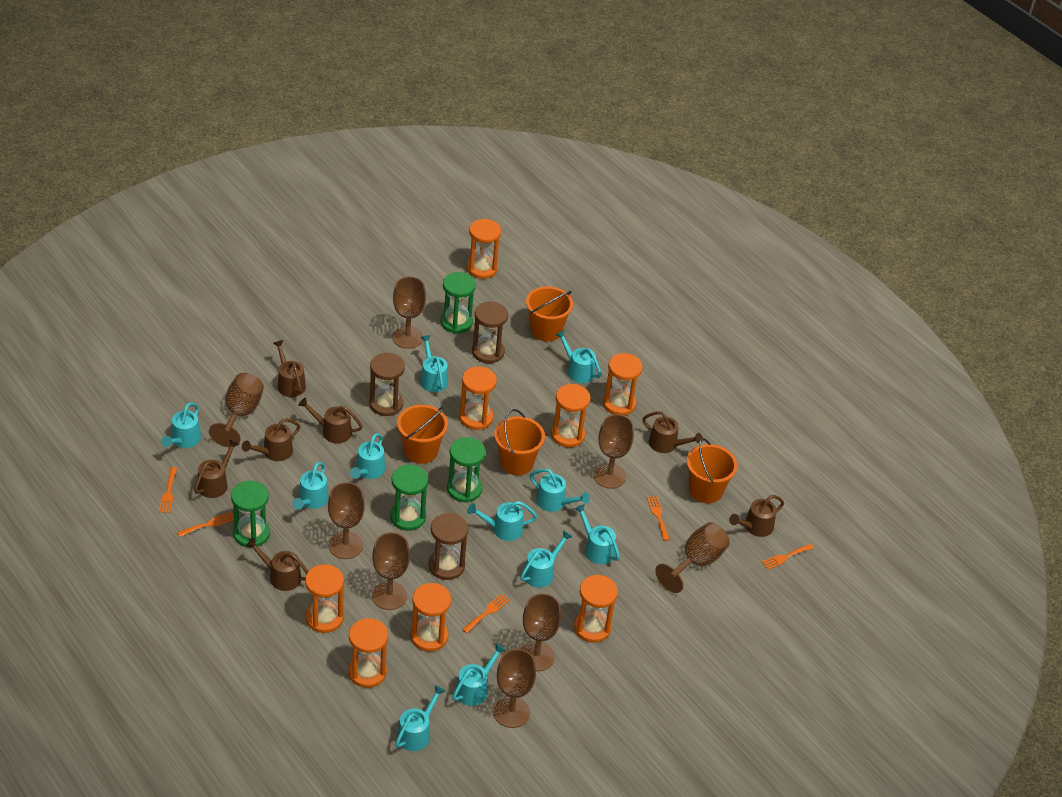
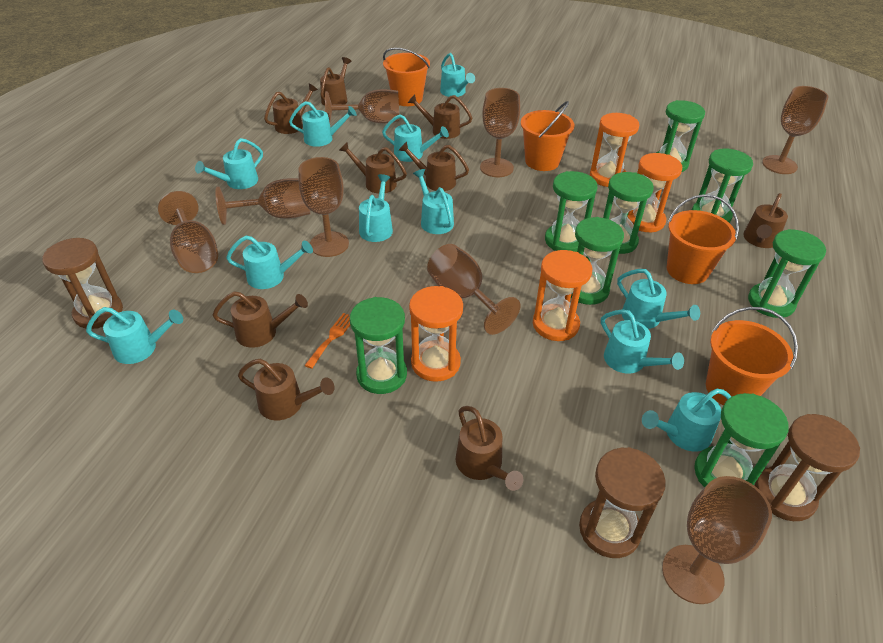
brown watering can: [194,439,239,498] [242,419,300,461] [246,538,309,591] [273,340,306,397] [298,397,363,443] [642,411,703,453] [729,495,784,537] = 7 -> [213,291,308,348] [238,359,335,421] [264,84,318,134] [320,57,351,106] [339,142,407,194] [398,141,469,191] [408,94,472,139] [456,406,523,491] [743,193,788,248] = 9
green hourglass: [231,481,270,548] [390,465,428,531] [441,272,476,333] [447,437,486,502] = 4 -> [350,297,407,394] [545,171,598,252] [571,217,624,305] [603,172,654,254] [656,100,705,172] [692,149,753,223] [694,393,789,488] [748,229,826,318] = 8
orange fork: [159,467,177,513] [177,511,234,537] [462,594,510,633] [647,496,670,541] [761,543,814,570] = 5 -> [304,313,350,369] = 1
orange hourglass: [305,564,344,633] [348,618,388,688] [410,583,451,652] [459,366,497,430] [467,219,501,279] [551,384,590,448] [574,575,618,643] [603,353,643,415] = 8 -> [409,286,463,382] [533,250,592,341] [590,113,640,187] [627,153,682,232] = 4

